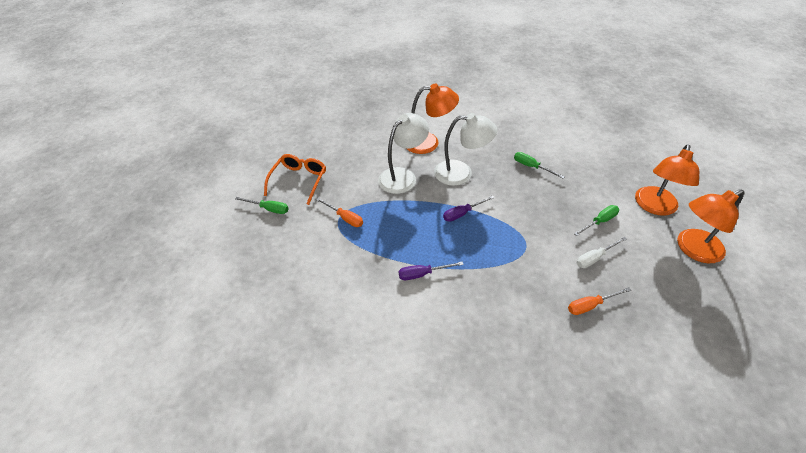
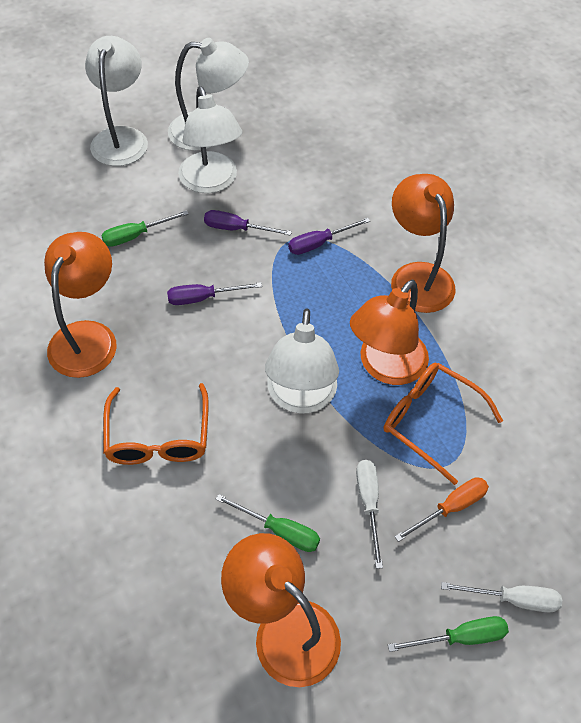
orange glasses: [264,154,326,205] = 1 -> [103,383,209,465] [384,363,503,485] = 2
orange lamp: [407,83,459,154] [635,144,699,216] [677,189,744,263] = 3 -> [44,232,117,378] [221,533,341,687] [350,280,429,385] [391,174,455,313] = 4
orange screwdriver: [316,198,363,227] [568,287,631,315] = 2 -> [394,477,489,542] = 1
purple screwdriver: [398,262,464,280] [443,195,495,222] = 2 -> [167,282,262,305] [204,210,292,236] [288,218,370,255] = 3
white lamp: [378,113,429,194] [434,113,497,186] = 2 -> [85,36,148,166] [168,38,249,151] [178,86,242,193] [265,308,339,413] = 4
white screwdriver: [577,237,627,268] = 1 -> [356,460,383,569] [441,582,562,612] = 2

